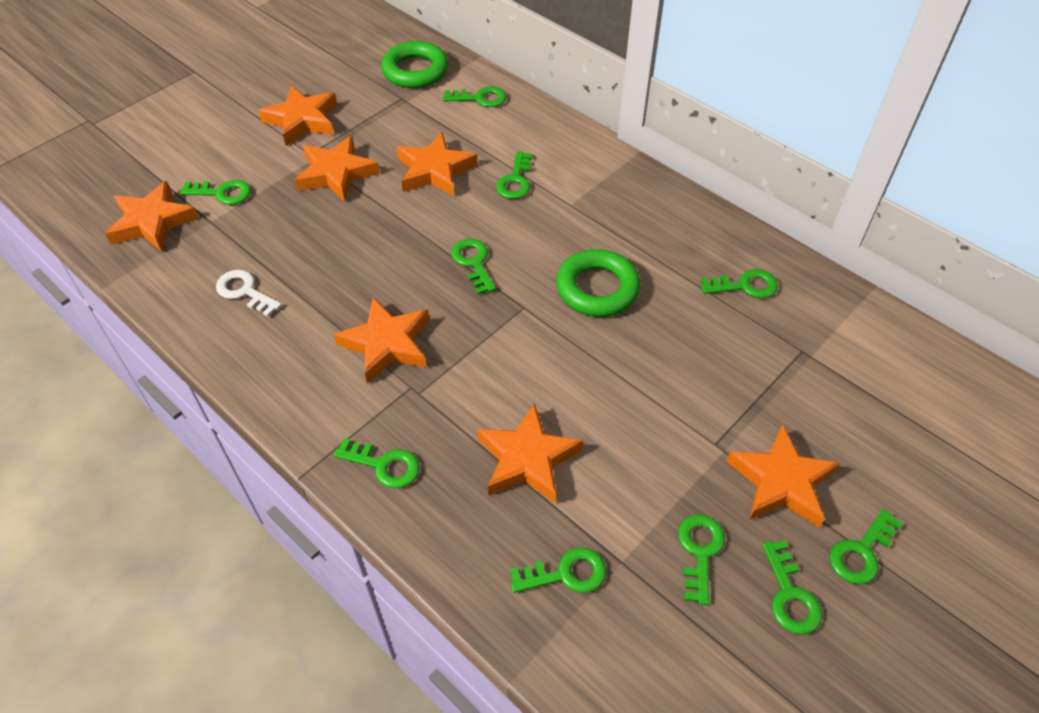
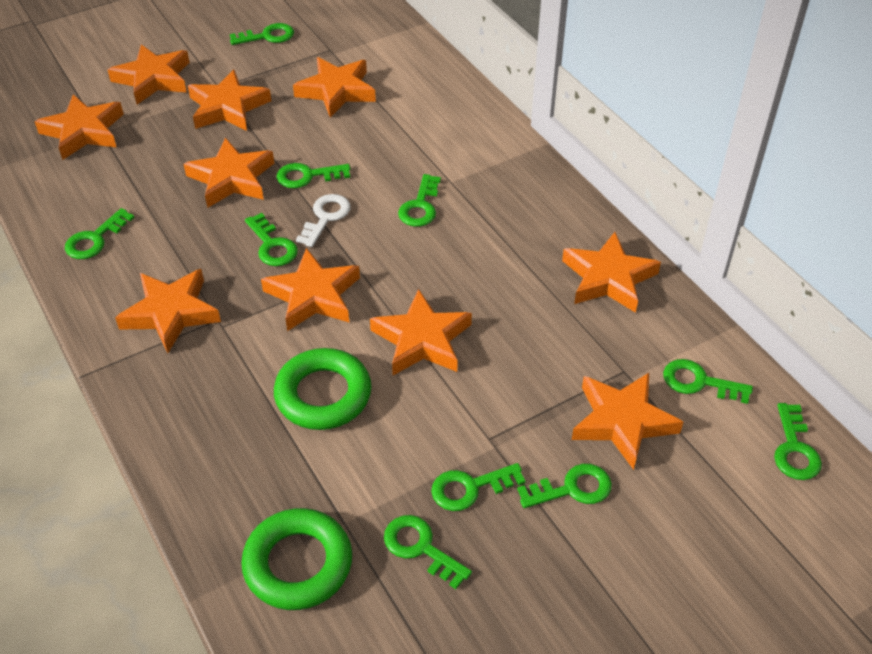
orange star: [105,181,199,252] [258,86,337,146] [295,136,380,202] [333,297,429,384] [396,132,478,197] [477,403,583,503] [726,424,840,527] = 7 -> [34,95,124,160] [108,44,190,104] [115,269,221,353] [184,138,274,208] [188,70,271,131] [261,248,360,331] [293,57,376,118] [370,289,472,375] [562,232,661,313] [572,373,683,470] = 10

